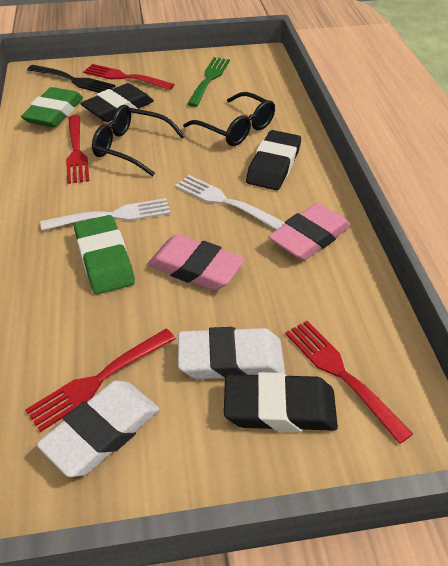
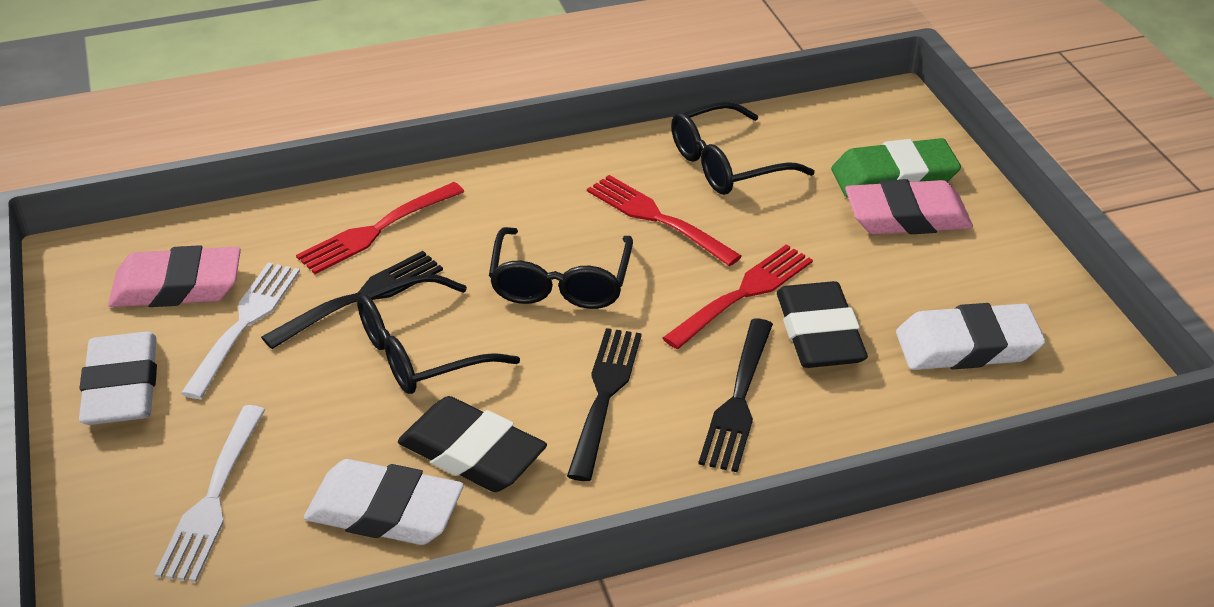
black eraser: [80,83,154,122] [224,372,338,432] [246,130,301,190] = 3 -> [398,396,547,492] [777,281,868,368] = 2
black fork: [27,65,116,93] = 1 -> [261,251,443,349] [567,328,642,481] [698,318,773,472] = 3
black glasses: [92,105,185,177] [183,92,275,146] = 2 -> [357,274,520,394] [489,227,633,309] [671,101,815,195] = 3
green eraser: [21,87,83,127] [74,215,135,294] = 2 -> [831,138,961,198] = 1
green fork: [187,57,230,107] = 1 -> none = 0
red fork: [25,329,176,432] [66,115,89,184] [83,64,175,90] [285,321,413,444] = 4 -> [296,182,464,274] [587,175,742,266] [663,244,813,349] = 3
white eraser: [37,380,159,477] [178,327,285,379] = 2 -> [79,332,157,425] [304,459,464,545] [896,303,1045,370] = 3

